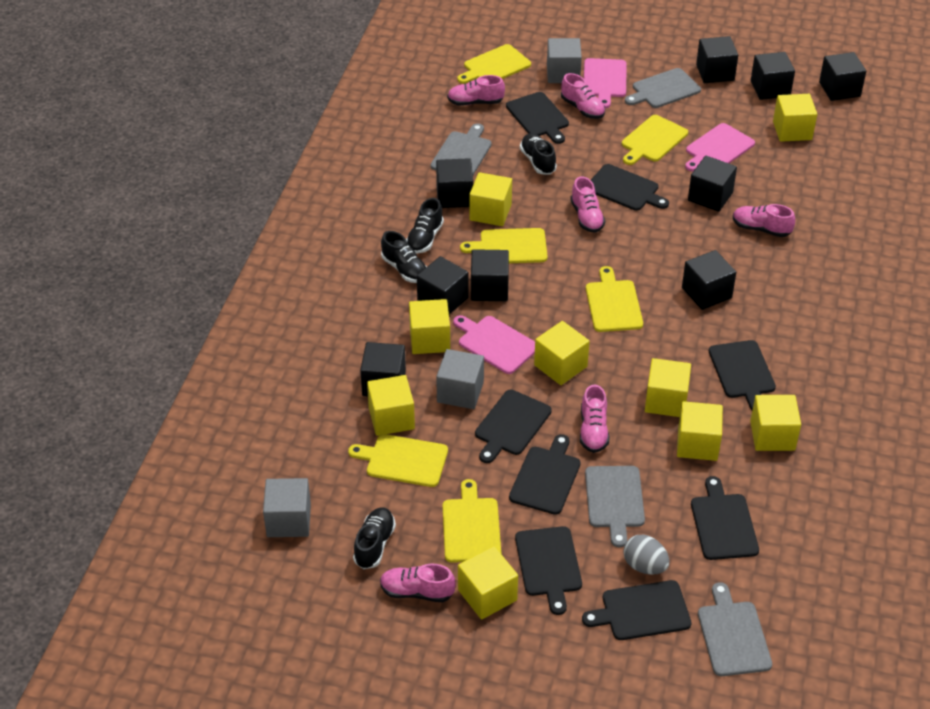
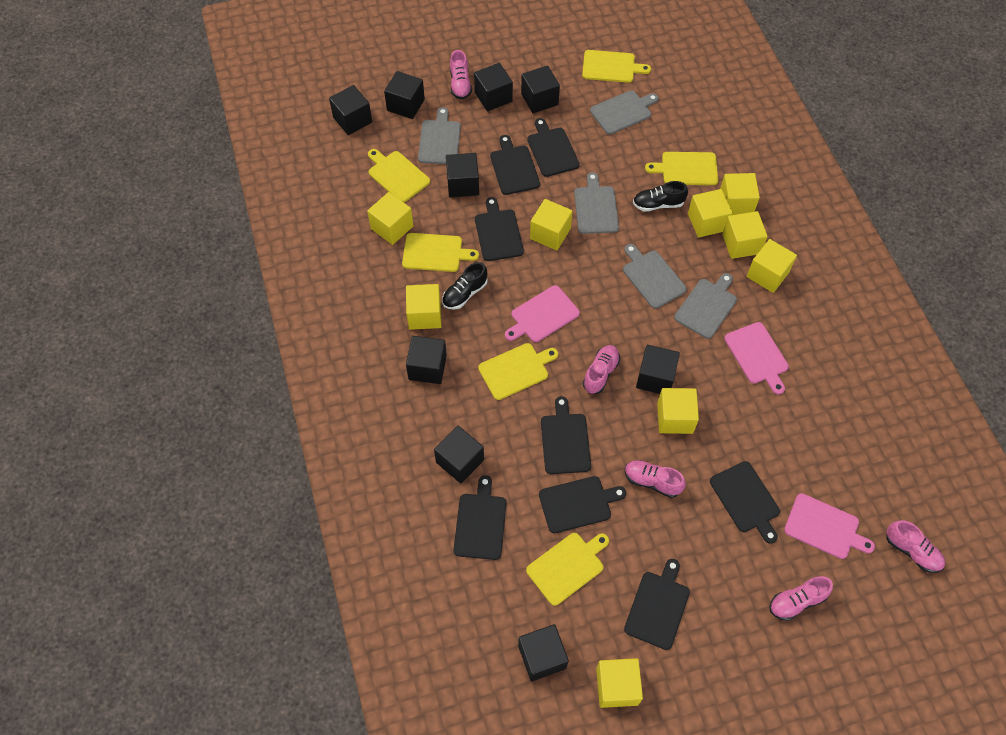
black shoe: [353,507,396,569] [381,231,427,283] [406,198,444,254] [520,133,557,175] = 4 -> [442,262,488,310] [633,181,688,212] = 2
grey cube: [263,478,311,537] [436,349,484,409] [547,38,582,83] = 3 -> none = 0
grey cutting board: [431,123,492,175] [585,466,645,547] [625,68,701,108] [698,582,772,676] = 4 -> [418,107,461,164] [574,172,619,234] [590,90,659,134] [623,244,687,309] [674,273,737,339] = 5
grey egg: [623,535,669,575] = 1 -> none = 0
pink shoe: [380,564,456,602] [447,75,505,106] [561,73,605,119] [570,177,605,233] [580,384,609,453] [733,204,795,237] = 6 -> [450,50,472,100] [583,345,620,394] [625,460,686,498] [769,576,833,621] [886,520,945,573] = 5

